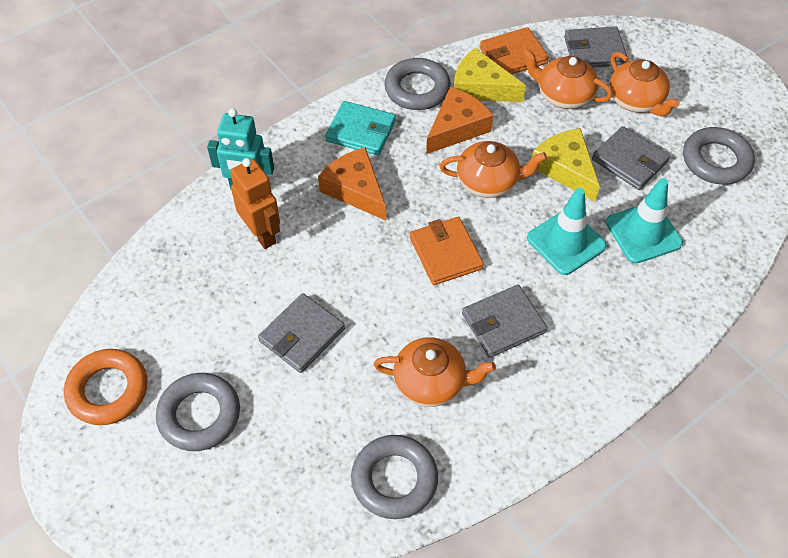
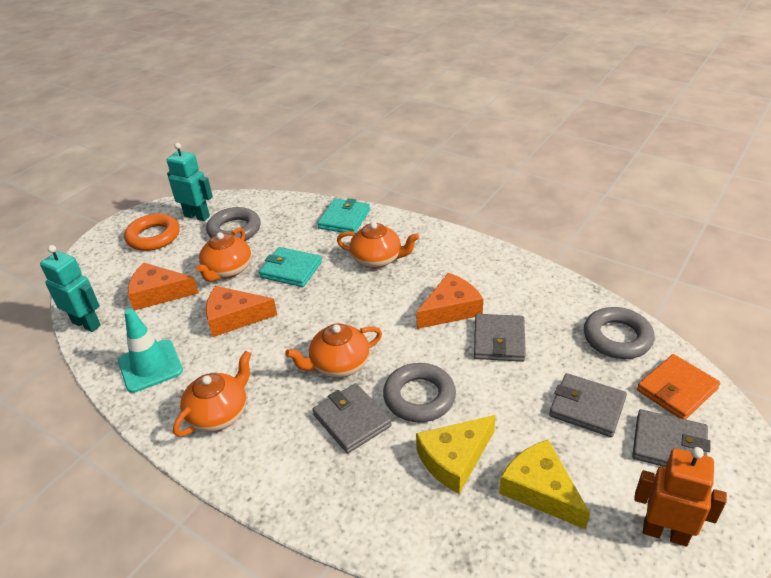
grey ring: [156,373,240,451] [351,435,438,519] [384,58,451,110] [683,127,755,185] = 4 -> [206,207,261,241] [383,363,456,422] [584,307,655,359] = 3
orange cheese: [318,147,386,221] [426,87,493,154] = 2 -> [128,262,199,311] [206,286,277,337] [416,273,483,329] = 3
orange wallet: [410,217,484,285] [480,27,549,75] = 2 -> [637,354,720,419] = 1
turquoise robot: [207,108,274,189] = 1 -> [40,245,101,332] [167,143,213,221] = 2
turquoise traffic cone: [527,188,606,275] [606,178,683,263] = 2 -> [118,308,183,393] = 1
turquoise wallet: [325,101,396,156] = 1 -> [259,247,322,287] [317,198,370,234] = 2

